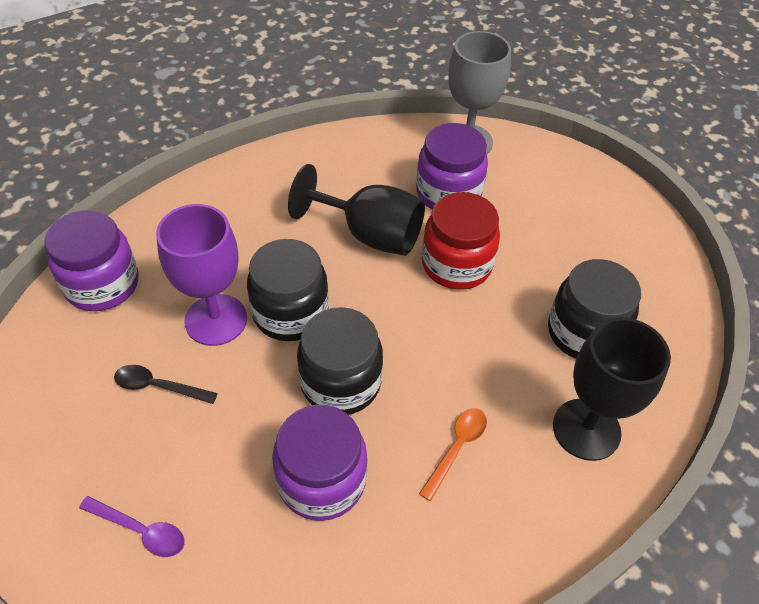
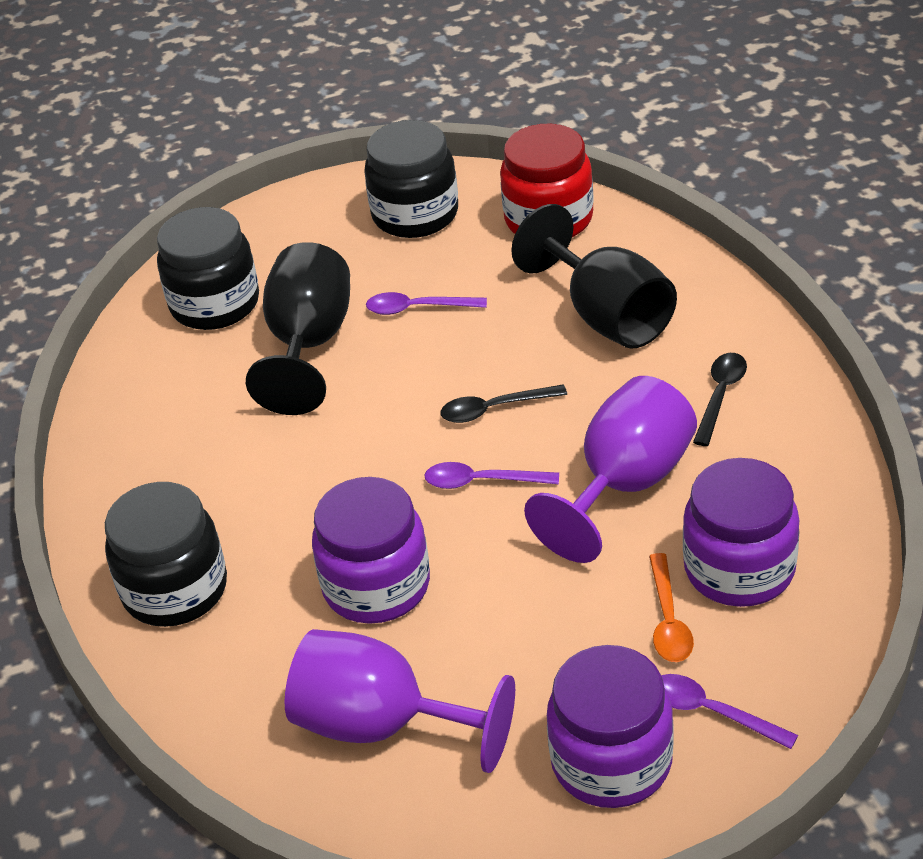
black spoon: [114,365,218,404] = 1 -> [440,384,567,423] [693,353,747,446] = 2
grey goblet: [448,31,511,154] = 1 -> none = 0
purple goblet: [156,204,247,346] = 1 -> [284,629,515,773] [524,376,697,563] = 2
purple spoon: [79,496,185,557] = 1 -> [366,292,487,315] [424,462,559,489] [661,674,798,749] = 3

